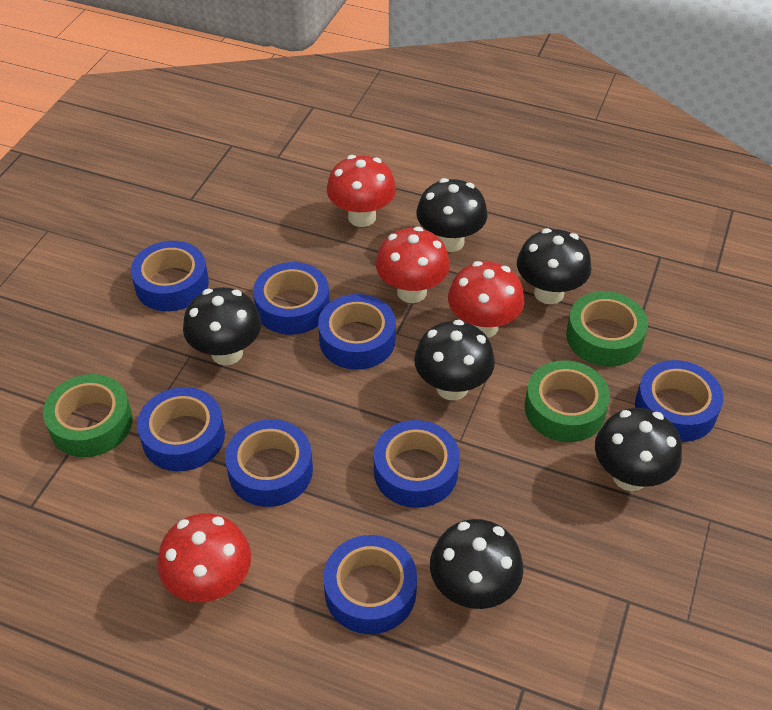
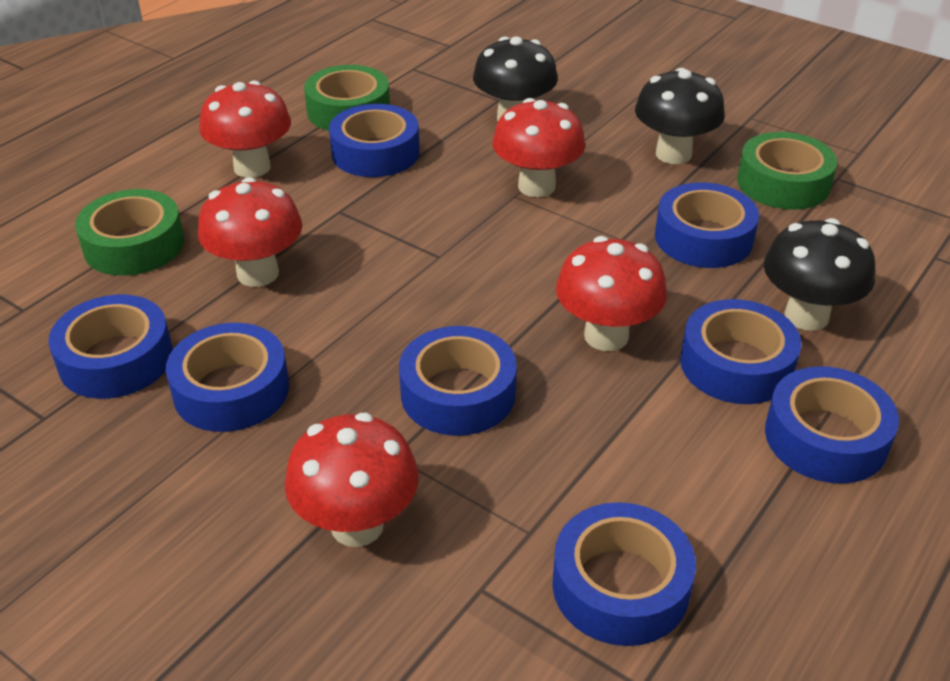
black mushroom: [183,287,261,365] [414,320,495,400] [416,178,487,252] [430,519,523,609] [517,228,592,304] [595,408,682,491] = 6 -> [473,36,558,121] [635,68,725,164] [764,218,875,331] = 3
red mushroom: [158,513,251,602] [327,155,396,227] [376,227,450,303] [448,261,525,338] = 4 -> [198,177,302,287] [199,81,291,178] [285,413,419,547] [492,98,585,197] [556,236,667,351] = 5

